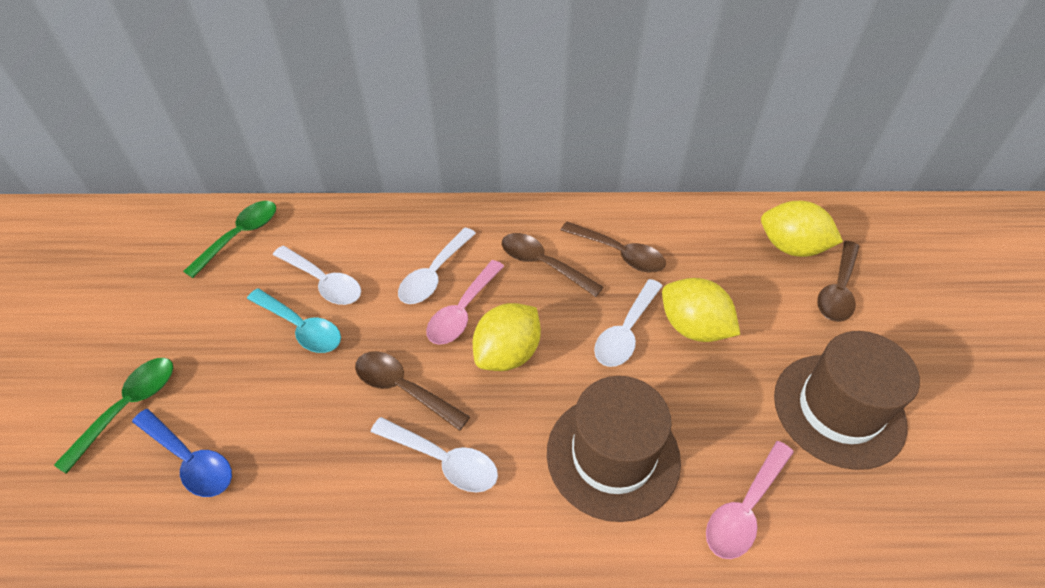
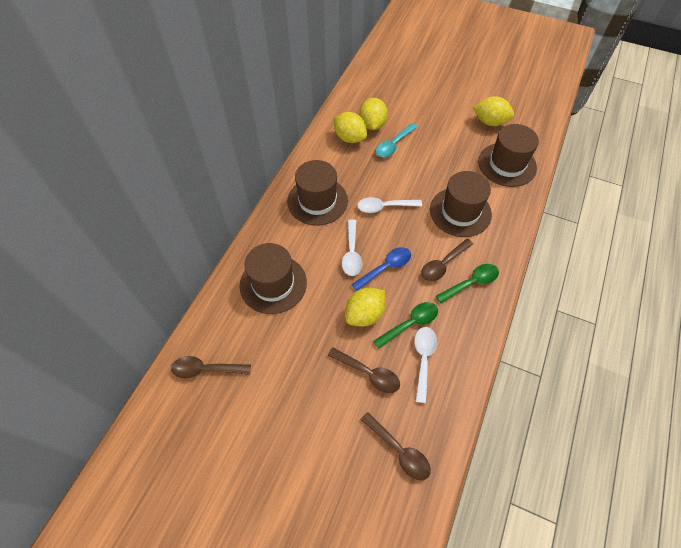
brown hat: [547,376,681,522] [774,331,920,470] = 2 -> [239,243,307,314] [287,160,348,226] [430,171,492,237] [478,124,539,187] = 4
pink spoon: [426,260,504,345] [706,441,794,559] = 2 -> none = 0
white spoon: [273,246,361,305] [371,417,498,492] [398,228,476,304] [594,279,662,367] = 4 -> [342,219,362,276] [357,197,422,213] [414,327,437,403] = 3
yellow lemon: [473,303,541,371] [662,278,740,342] [761,201,843,257] = 3 -> [334,112,367,143] [345,288,386,327] [359,98,388,130] [473,96,514,126] = 4

